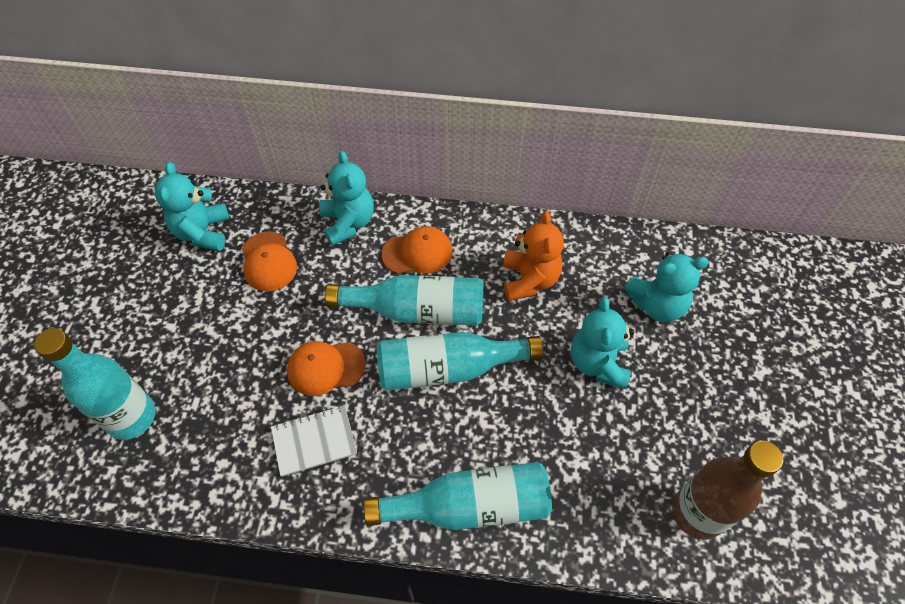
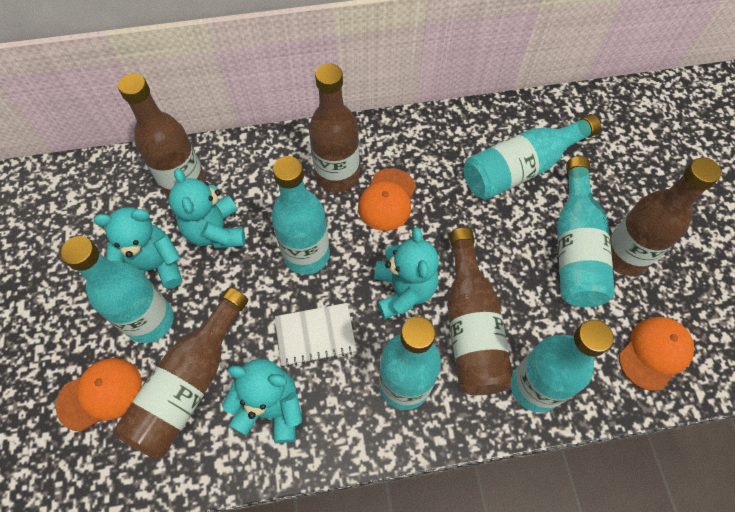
brown bottle: [672,441,783,540] = 1 -> [114,287,248,459] [118,73,206,198] [309,63,359,193] [447,228,514,395] [610,158,721,276] = 5
orange teddy bear: [503,211,564,301] = 1 -> none = 0
turquoise bottle: [34,328,156,440] [325,275,484,326] [364,462,552,530] [376,332,544,391] = 4 -> [61,236,174,343] [271,156,330,275] [379,316,441,410] [464,114,601,200] [511,319,614,413] [557,156,615,307] = 6

